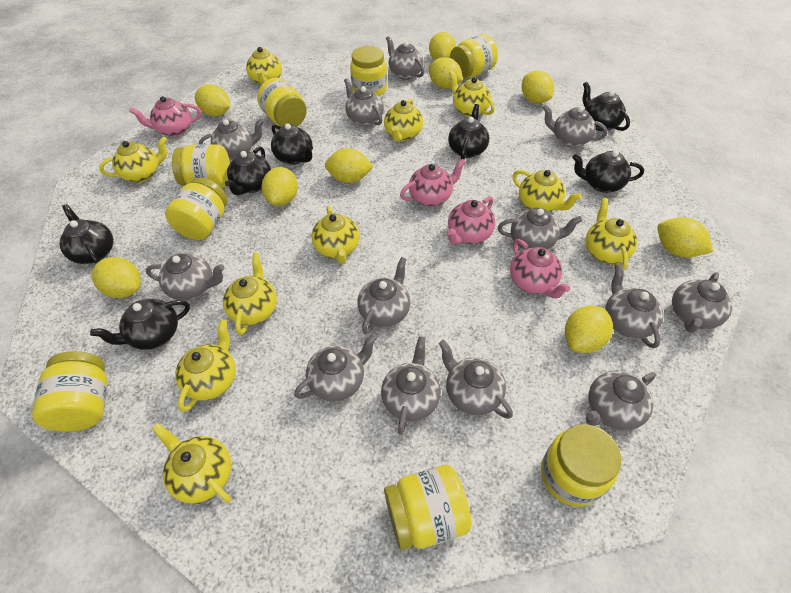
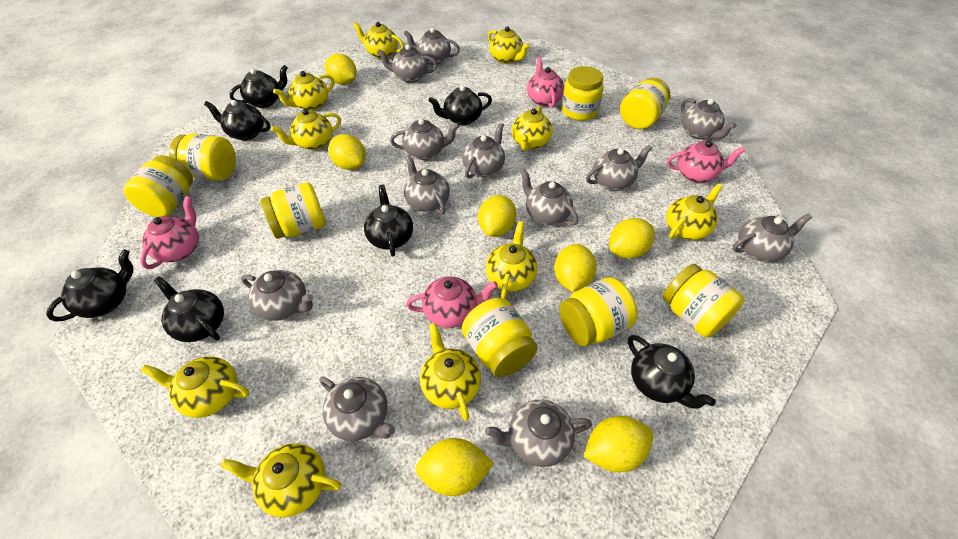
grey teapot: [146,254,225,301] [199,118,264,160] [294,334,377,402] [344,78,384,126] [357,257,410,334] [381,336,441,435] [386,36,424,80] [439,340,513,419] [498,208,583,249] [543,105,608,147] [586,371,656,431] [605,264,663,349] [672,272,732,333] = 13 -> [241,270,313,321] [319,376,395,441] [377,45,437,83] [390,119,459,160] [404,28,460,65] [404,154,450,215] [462,123,505,179] [485,400,592,467] [520,169,578,225] [586,145,652,191] [681,98,737,139] [733,213,812,262] = 12
yellow lemon: [92,257,141,298] [195,84,230,116] [262,167,298,206] [325,148,374,183] [429,32,456,60] [429,57,463,89] [521,71,554,103] [565,306,613,353] [657,217,713,258] = 9 -> [325,54,357,85] [328,134,366,170] [415,438,494,496] [478,195,516,237] [554,244,597,292] [584,416,653,472] [609,218,655,259] = 7

